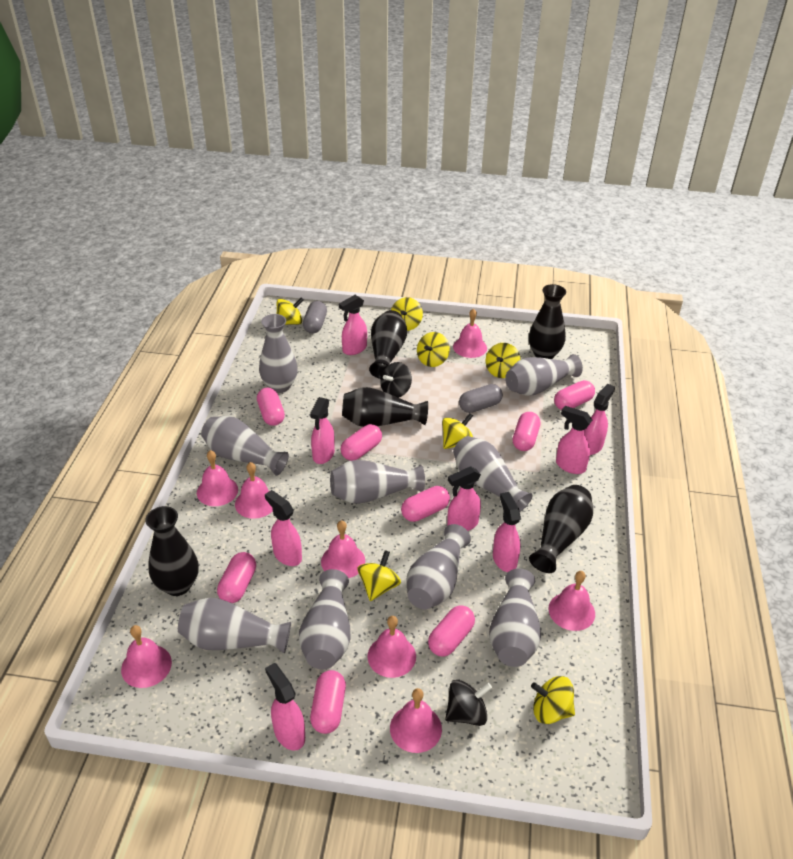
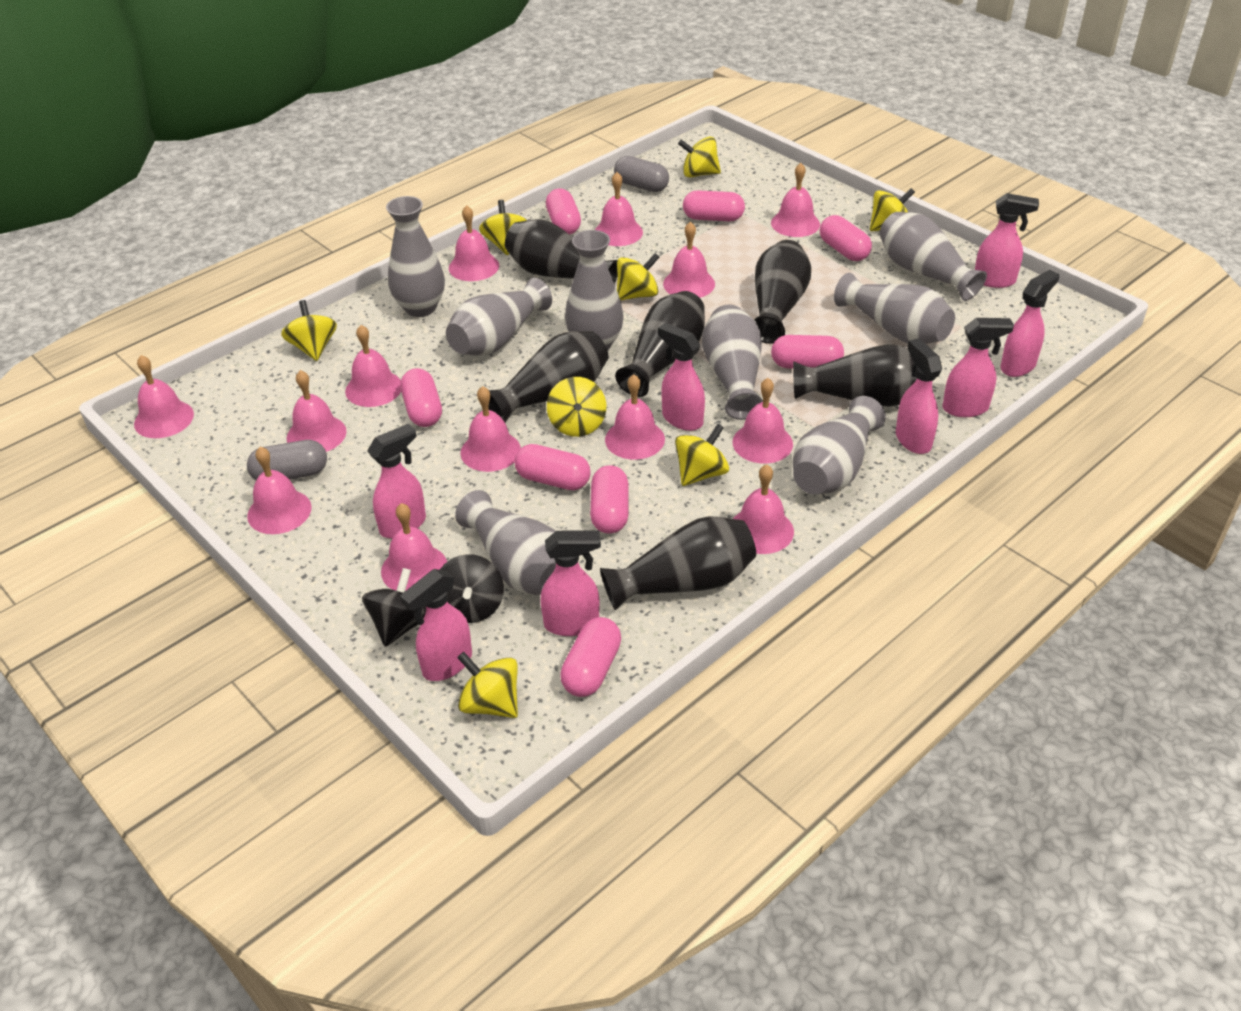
black vase: [145,506,198,596] [342,387,428,427] [369,310,407,379] [529,284,566,359] [529,485,593,573] = 5 -> [488,331,608,422] [505,219,618,283] [600,516,756,610] [615,291,705,397] [754,240,811,344] [793,344,917,407] = 6
grey vase: [178,598,291,654] [201,416,289,476] [259,314,298,393] [299,569,351,669] [330,460,425,504] [406,524,471,609] [453,436,533,511] [489,568,541,667] [505,354,583,396] = 9 -> [386,196,445,317] [446,278,552,356] [455,490,556,595] [565,230,624,351] [702,305,763,420] [793,396,886,494] [834,273,955,344] [879,212,987,301] = 8
pink bell: [121,625,172,688] [197,450,238,506] [235,462,273,519] [321,520,365,578] [367,616,416,678] [390,688,442,753] [453,308,487,358] [548,571,595,631] = 8 -> [134,355,194,438] [247,447,312,534] [287,370,347,452] [345,325,401,407] [381,503,447,591] [449,205,499,281] [461,386,521,472] [595,172,643,246] [605,374,665,460] [663,221,715,298] [732,378,793,463] [733,464,794,554] [771,163,820,237] = 13
yellow spinning top: [277,298,304,325] [358,550,401,601] [391,297,423,331] [417,332,450,367] [442,413,473,449] [486,343,520,378] [531,676,575,724] = 7 -> [281,300,337,361] [457,652,518,718] [479,200,527,255] [547,377,606,437] [617,253,659,300] [675,424,729,486] [678,137,721,178] [870,188,915,231] = 8

